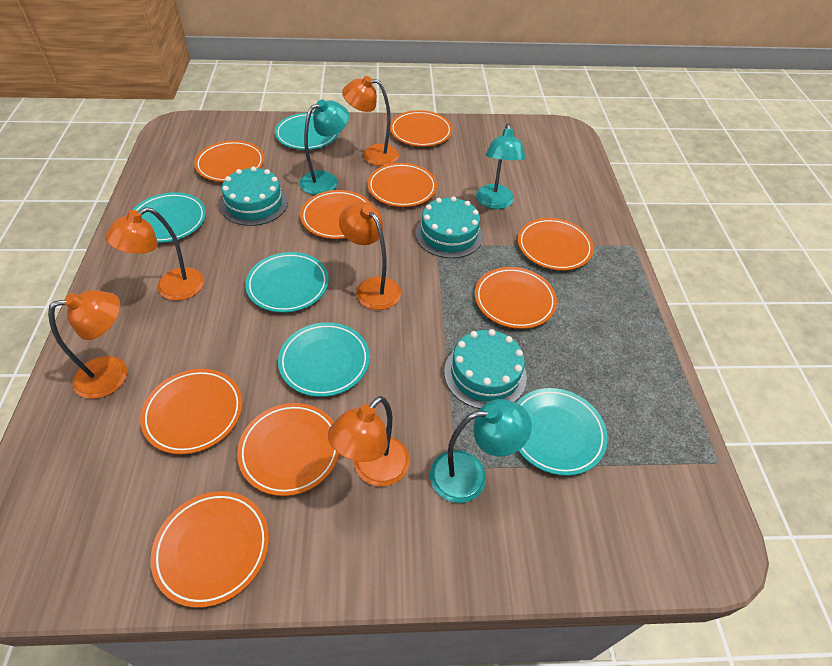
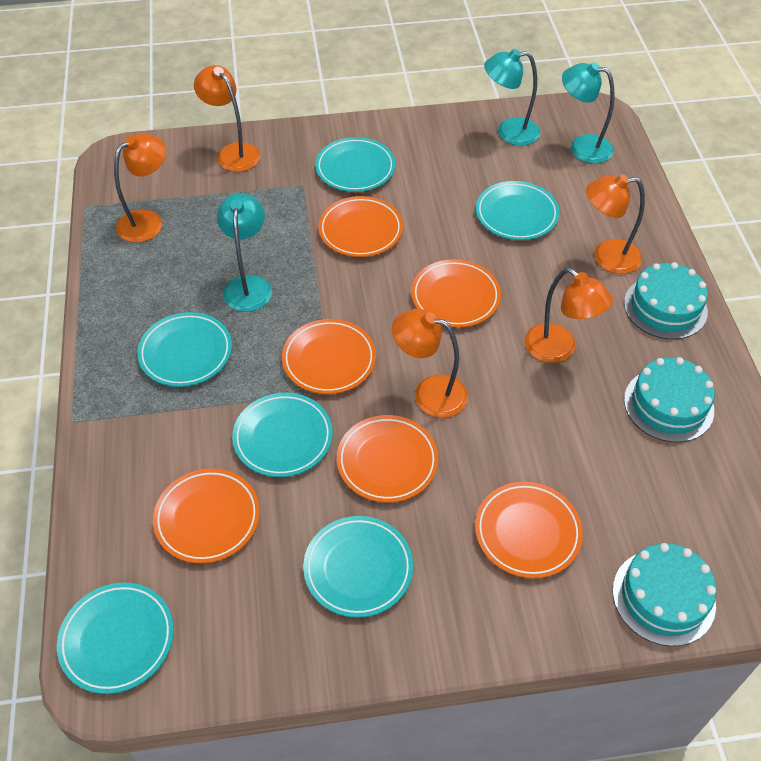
orange plate: [140,369,242,454] [150,491,269,608] [194,140,264,182] [237,403,339,496] [300,190,371,239] [367,163,437,207] [390,110,452,147] [475,267,557,329] [518,218,594,271] = 9 -> [153,468,260,563] [282,319,376,394] [318,196,403,257] [337,415,438,503] [411,259,501,328] [475,482,583,578] = 6
turquoise plate: [133,192,206,243] [245,252,329,313] [275,113,339,150] [278,322,370,397] [517,388,608,476] = 5 -> [57,583,174,694] [137,312,232,387] [232,393,333,477] [303,516,413,618] [315,137,395,192] [476,181,560,240] = 6

